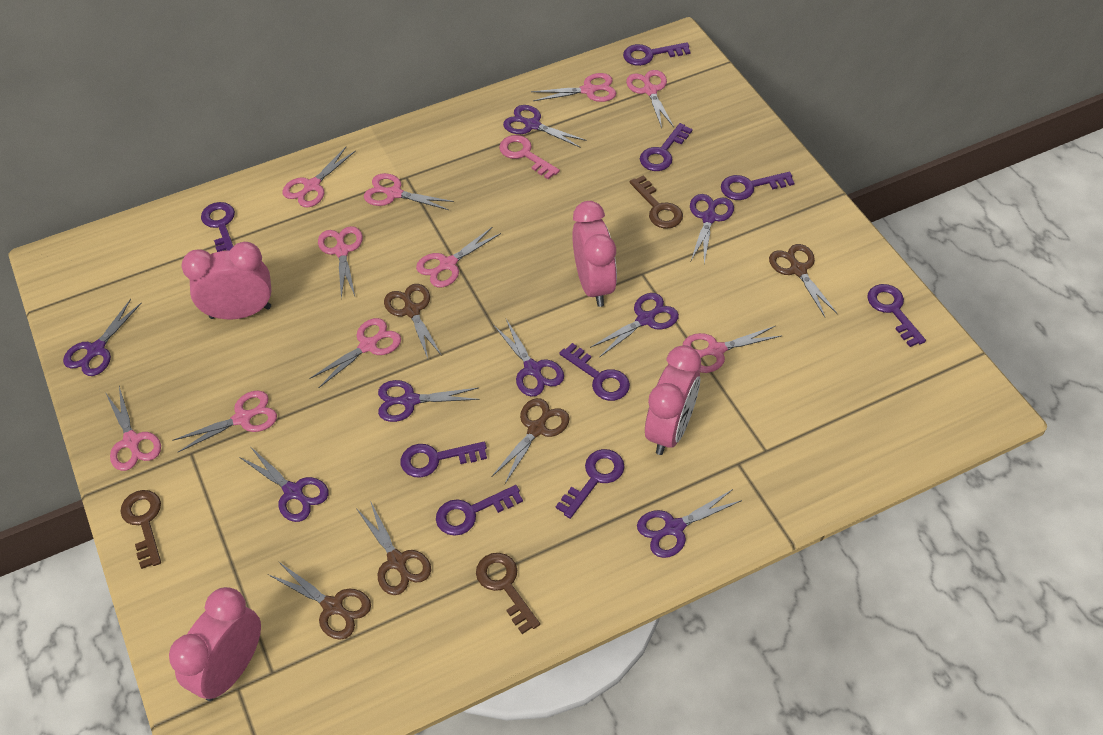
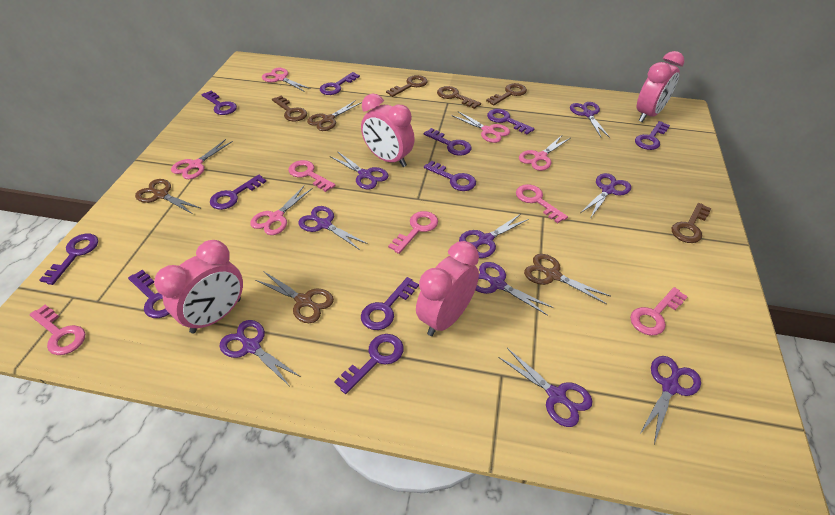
brown key: [121,490,161,569] [476,553,540,634] [629,175,683,229] = 3 -> [272,96,307,122] [386,75,428,97] [437,86,481,109] [486,83,527,106] [672,203,711,243] = 5
brown scissors: [269,561,371,640] [356,501,431,595] [384,284,442,359] [491,398,570,484] [769,244,838,317] = 5 -> [135,179,200,214] [255,271,334,323] [307,100,362,131] [524,254,610,304] = 4
pink key: [499,135,560,179] = 1 -> [29,305,85,355] [288,160,336,192] [388,211,438,254] [516,184,568,223] [630,287,688,336] = 5
pink scissors: [105,386,161,471] [172,391,277,452] [283,147,356,208] [309,318,401,388] [318,226,363,299] [364,173,454,210] [416,227,501,287] [531,73,616,102] [626,70,674,128] [683,326,781,373] = 10 -> [171,139,233,179] [250,186,313,235] [262,68,311,92] [453,111,510,143] [519,135,570,171] = 5
purple key: [201,202,235,252] [401,442,487,478] [436,485,523,536] [556,449,624,519] [559,343,630,401] [623,42,691,66] [640,123,693,171] [721,172,794,200] [867,284,926,347] = 9 -> [39,234,98,285] [128,270,169,318] [202,91,237,115] [210,174,266,210] [320,72,360,95] [334,334,404,394] [361,277,419,330] [424,128,472,156] [424,160,476,191] [487,109,535,135] [635,121,670,150] = 11
purple scissors: [63,299,142,376] [239,446,329,522] [378,380,480,422] [494,319,564,397] [503,105,587,148] [590,293,679,357] [637,489,742,558] [690,194,734,263] = 8 -> [219,320,301,385] [298,206,368,250] [330,151,389,189] [459,214,529,258] [475,262,554,316] [498,348,592,427] [570,102,610,138] [581,173,631,217] [639,356,701,444] = 9

